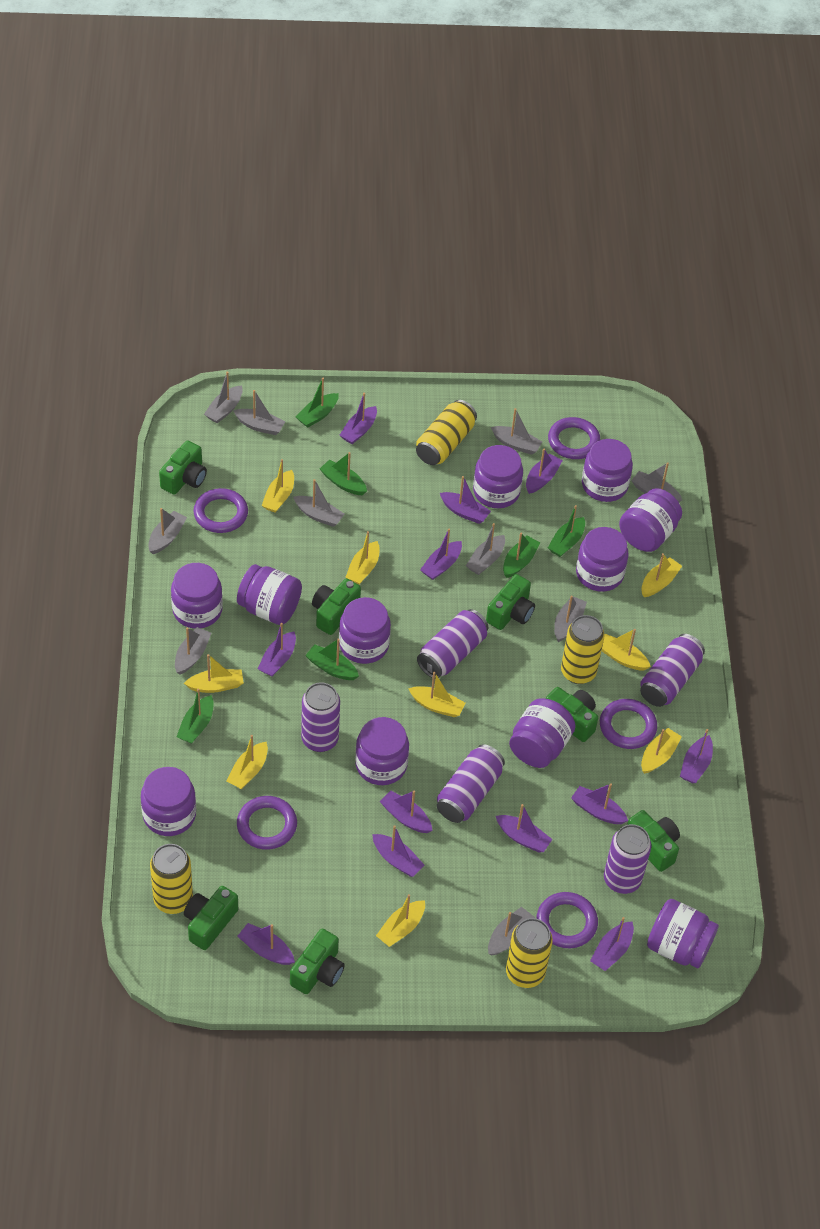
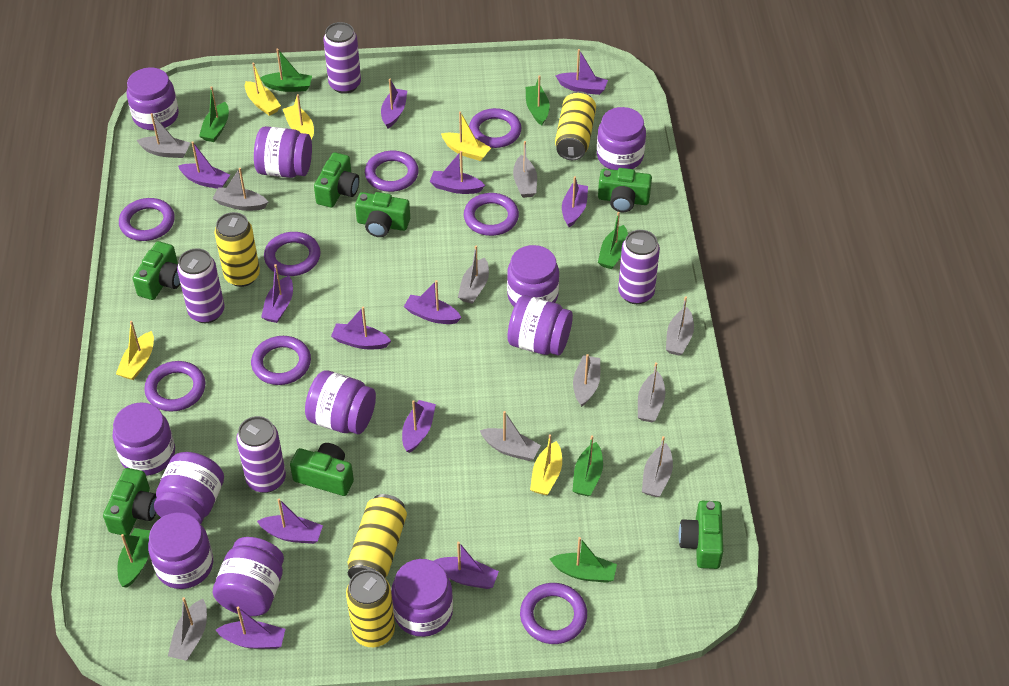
green boat: [176,689,214,744] [296,378,339,428] [305,639,359,680] [320,452,367,495] [503,533,540,578] [548,505,585,557] = 6 -> [117,528,150,588] [199,86,229,142] [260,49,312,92] [526,75,550,125] [550,537,617,583] [572,435,603,496] [598,212,628,269] = 7
purple can: [301,682,340,752] [417,609,488,678] [437,744,505,823] [604,824,651,894] [640,634,705,707] = 5 -> [177,248,224,323] [236,416,286,493] [323,22,361,94] [618,230,660,304] = 4
purple ring: [193,488,248,533] [237,796,297,850] [537,892,598,948] [548,417,600,459] [600,699,657,749] = 5 -> [119,198,175,241] [144,361,205,412] [251,336,311,385] [264,232,321,276] [365,151,419,192] [464,193,519,236] [469,108,521,148] [520,583,587,644] = 8
yellow boat: [184,654,244,693] [227,735,268,789] [262,459,294,513] [345,531,380,585] [376,894,425,947] [408,672,465,717] [602,629,651,670] [641,553,682,597] [641,728,682,774] = 9 -> [116,321,154,380] [245,63,281,116] [283,94,314,140] [441,111,491,161] [530,434,562,495] = 5

